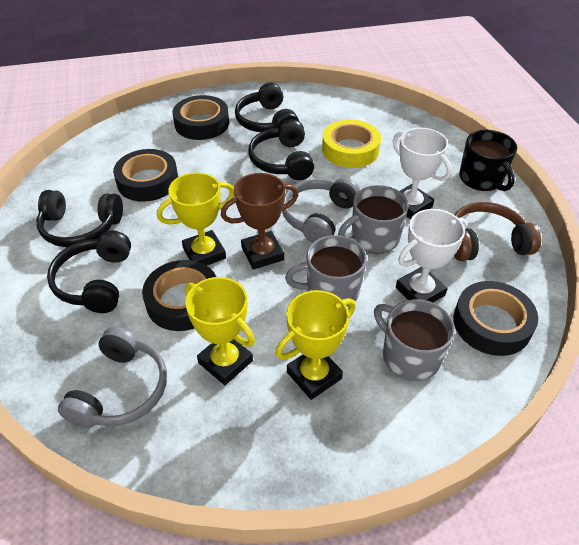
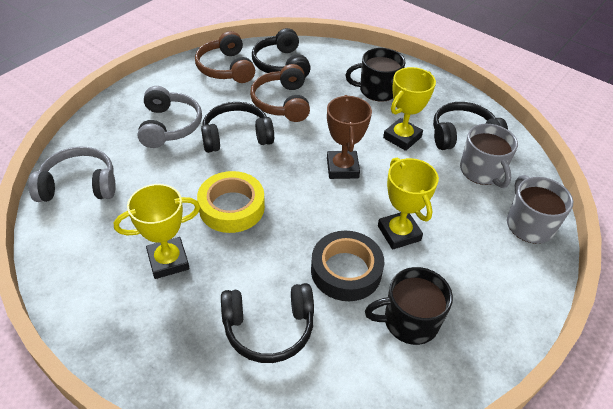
black mug: [459,130,517,191] = 1 -> [345,48,405,102] [365,267,453,345] = 2
black tape: [113,149,178,202] [142,260,216,331] [173,95,229,140] [453,281,538,356] = 4 -> [311,231,384,301] = 1
brown headphones: [454,202,541,261] = 1 -> [195,31,255,83] [250,64,310,122] = 2
grey mug: [285,235,367,307] [338,185,409,253] [374,299,455,381] = 3 -> [460,124,518,188] [507,175,573,244] = 2
white trophy: [393,128,452,220] [396,209,467,303] = 2 -> none = 0

